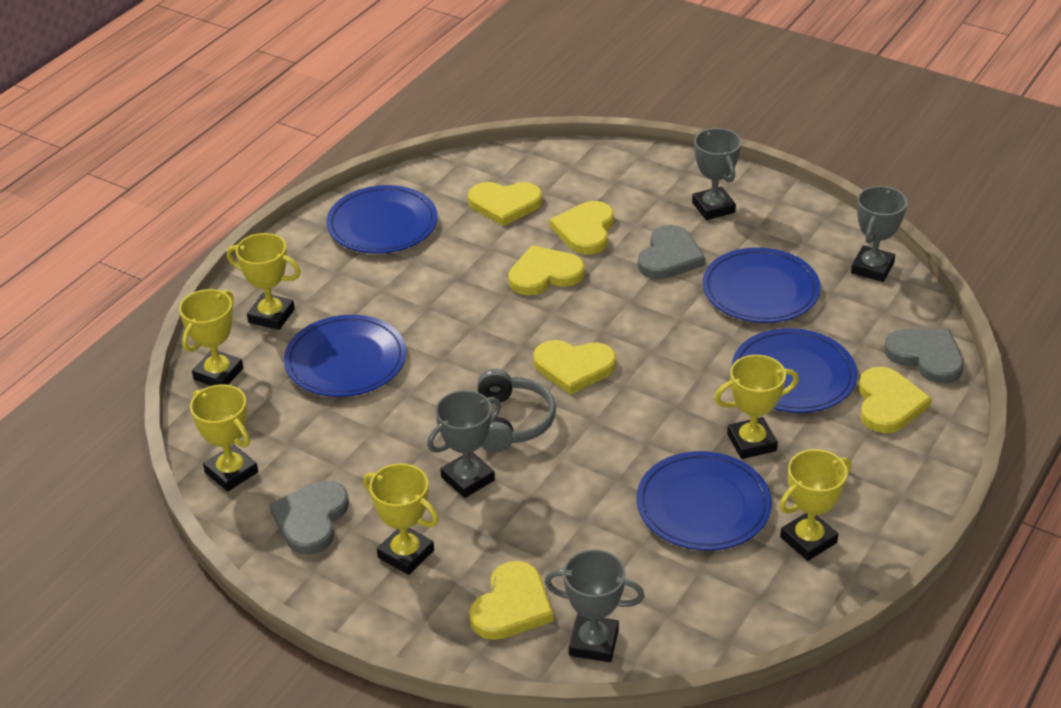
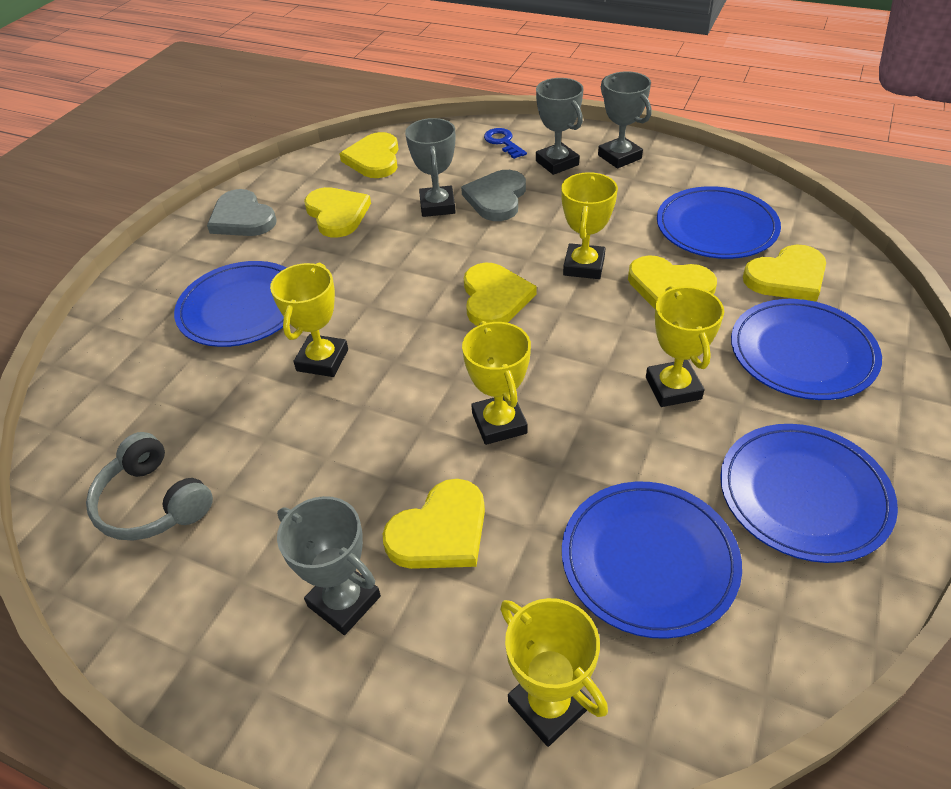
blue key: none = 0 -> [484,128,527,159] = 1
grey heart: [269,481,349,555] [638,225,705,279] [884,329,964,384] = 3 -> [207,189,276,236] [461,170,526,221] = 2
yellow trophy: [179,289,243,386] [190,384,258,492] [227,233,301,330] [363,463,439,575] [714,355,799,459] [779,449,851,561] = 6 -> [270,262,348,377] [462,321,531,445] [500,598,608,747] [561,172,618,279] [646,286,724,407] = 5

